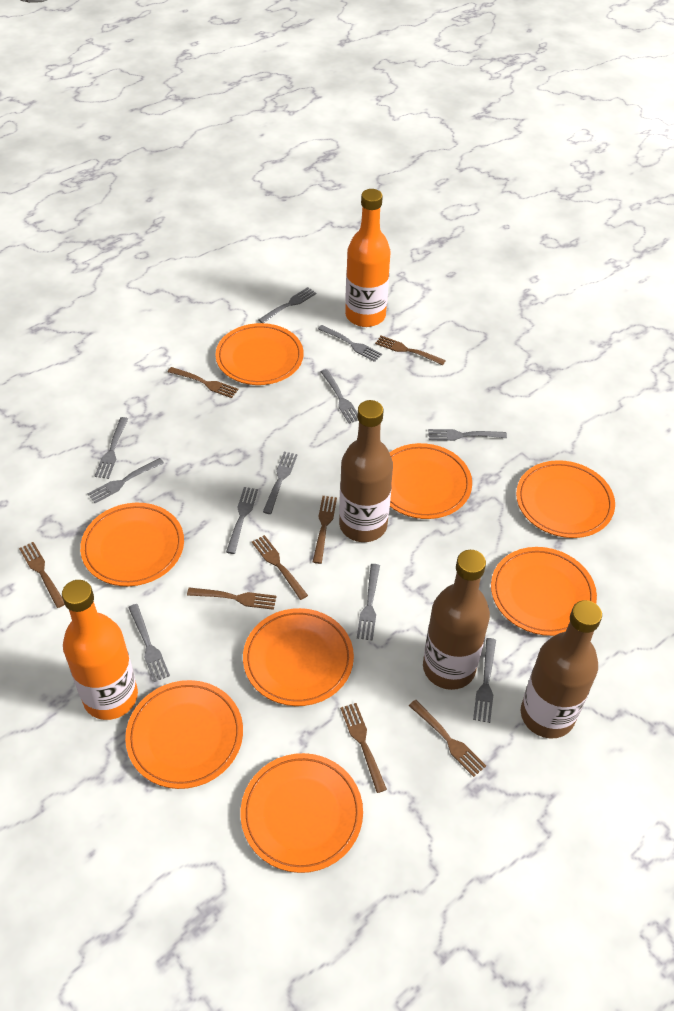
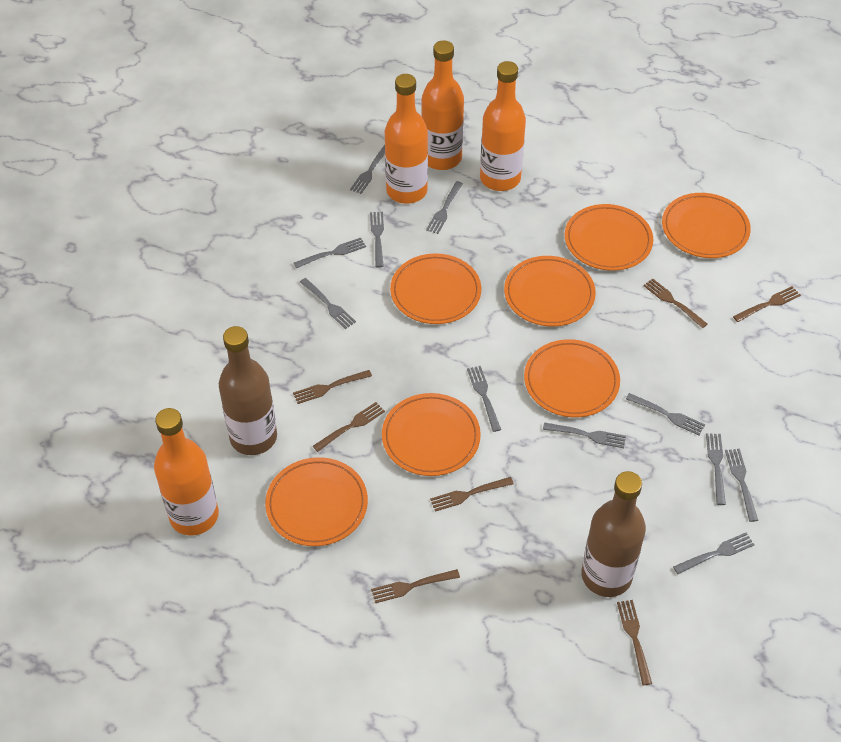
brown bottle: [339,400,393,542] [423,550,490,690] [521,600,602,738] = 3 -> [219,326,277,455] [582,471,646,597] = 2
brown fork: [19,542,65,608] [168,367,238,398] [187,587,276,610] [252,535,308,600] [313,496,337,564] [340,703,387,793] [375,336,446,365] [409,700,486,777] = 8 -> [293,370,372,404] [313,402,385,452] [371,569,460,603] [430,477,514,512] [617,600,652,685] [643,278,708,328] [733,286,801,322] = 7
orange bottle: [62,580,138,720] [345,189,391,327] = 2 -> [154,408,219,536] [385,74,428,204] [422,40,464,170] [480,61,526,191] = 4
orange plate: [80,503,184,586] [125,680,243,789] [216,323,304,385] [241,753,363,873] [243,608,354,706] [390,443,472,519] [491,547,597,636] [516,460,615,538] = 8 -> [265,457,368,546] [382,393,481,476] [390,253,481,324] [504,256,596,327] [524,339,620,417] [565,204,653,271] [662,193,751,258] = 7

